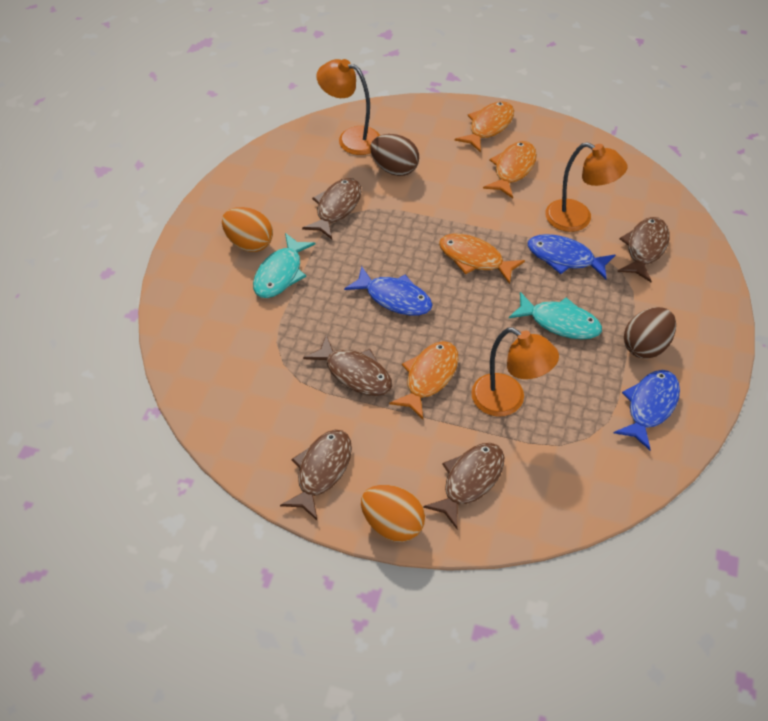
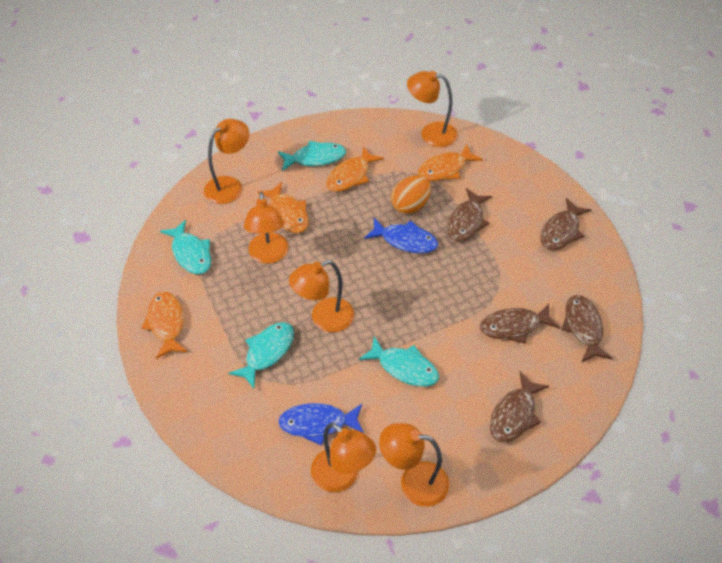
blue fish: [344,266,433,316] [528,234,615,279] [614,370,680,450] = 3 -> [278,403,364,446] [364,218,438,253] = 2
brown egg: [371,134,419,176] [624,307,676,359] = 2 -> none = 0
orange egg: [222,207,273,252] [361,485,425,542] = 2 -> [391,175,431,214] = 1
orange lamp: [316,59,380,155] [471,328,559,417] [545,142,627,232] = 3 -> [204,119,249,204] [244,192,289,264] [289,260,354,332] [311,422,376,492] [379,423,449,507] [407,71,457,147] = 6
turquoise fish: [253,233,316,298] [509,292,602,339] = 2 -> [160,220,211,274] [228,322,294,389] [278,141,346,171] [359,336,439,387] = 4

